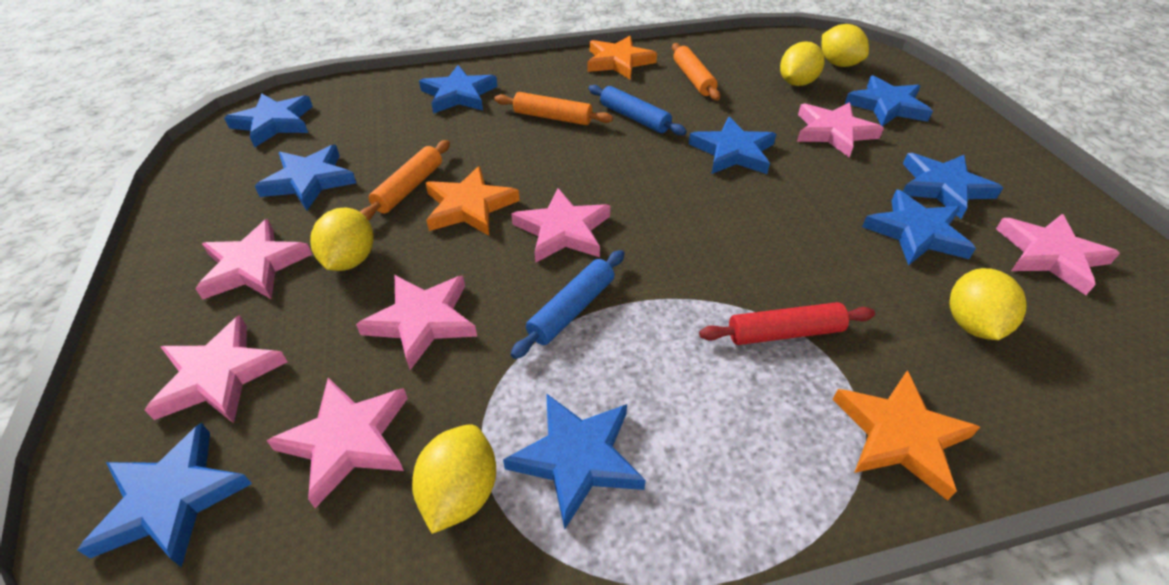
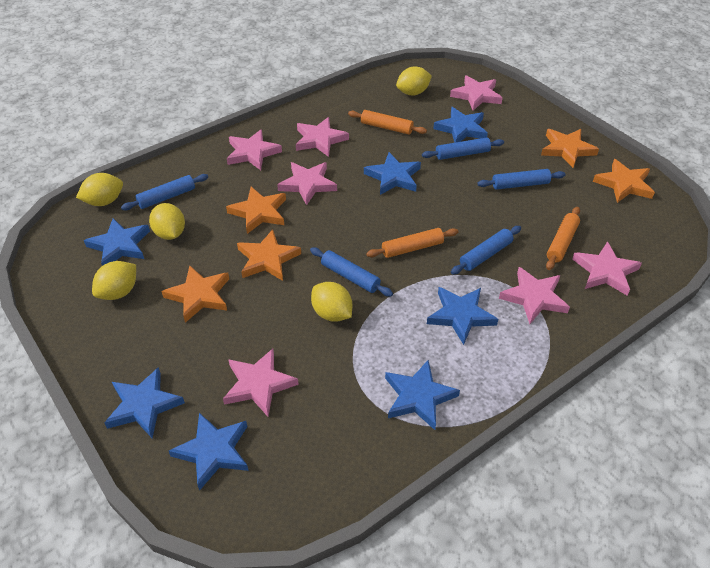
blue rolling pin: [511,250,624,359] [588,85,687,136] = 2 -> [121,174,208,210] [310,247,393,297] [422,137,504,160] [451,226,521,275] [478,169,565,190] = 5
blue star: [77,423,252,567] [224,93,313,147] [255,145,356,210] [419,65,498,114] [503,393,646,529] [689,117,776,174] [845,75,933,126] [862,190,976,266] [903,153,1003,219] = 9 -> [84,218,150,266] [104,367,185,438] [169,413,249,491] [364,152,421,195] [385,360,460,430] [427,287,498,345] [433,107,488,143] = 7
orange star: [425,166,520,236] [587,36,657,79] [833,371,980,501] = 3 -> [161,265,229,323] [226,187,286,234] [237,229,301,281] [541,129,599,168] [593,159,655,203] = 5
red rolling pin: [699,302,875,345] = 1 -> none = 0

